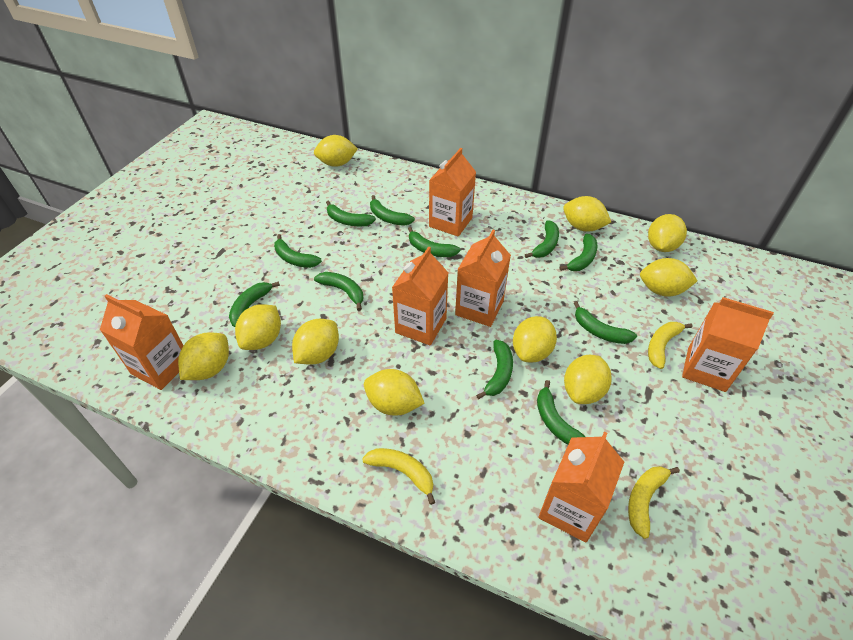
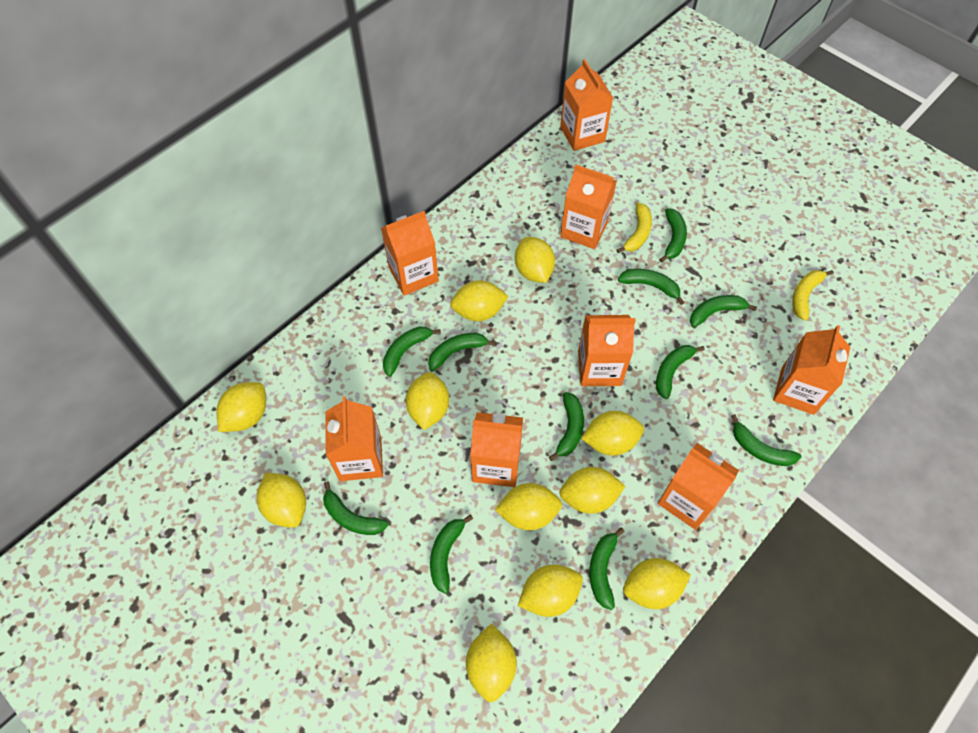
orange carton: [100,294,184,390] [392,246,448,346] [429,148,476,237] [455,230,511,327] [538,432,624,542] [682,297,774,392] = 6 -> [325,396,383,481] [381,211,439,296] [470,412,523,487] [560,59,613,151] [560,164,617,249] [578,315,636,386] [658,443,739,530] [773,325,850,415] = 8
yellow banana: [362,448,435,505] [628,466,680,539] [648,322,692,369] = 3 -> [617,203,652,253] [792,270,834,321] = 2
yellow lemon: [178,332,229,380] [235,304,281,350] [292,319,339,365] [314,135,358,167] [364,369,425,415] [513,316,557,363] [563,196,611,232] [564,355,612,404] [640,258,697,297] [648,214,687,252] = 10 -> [216,382,266,432] [257,473,306,528] [405,372,449,430] [450,280,509,321] [466,624,517,702] [495,483,562,530] [515,237,555,283] [518,565,583,617] [559,467,626,514] [581,411,644,456] [623,558,691,609] = 11

